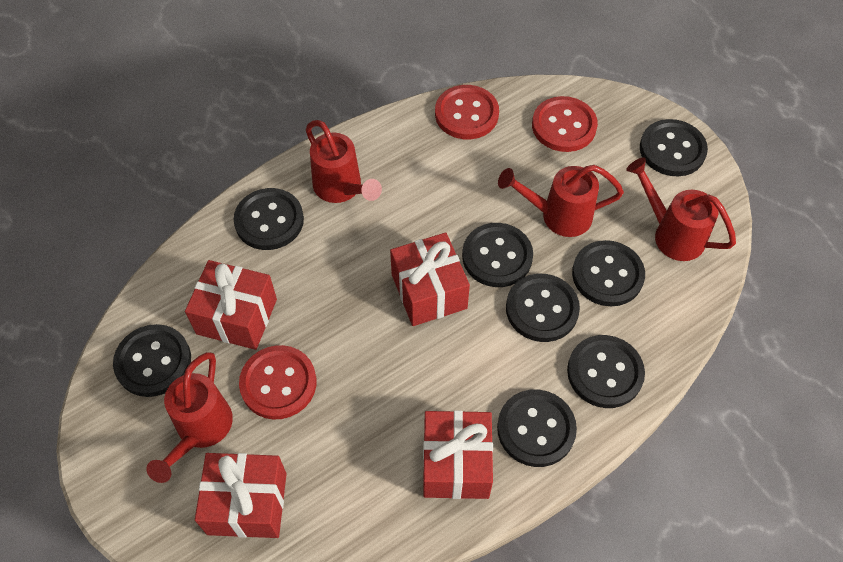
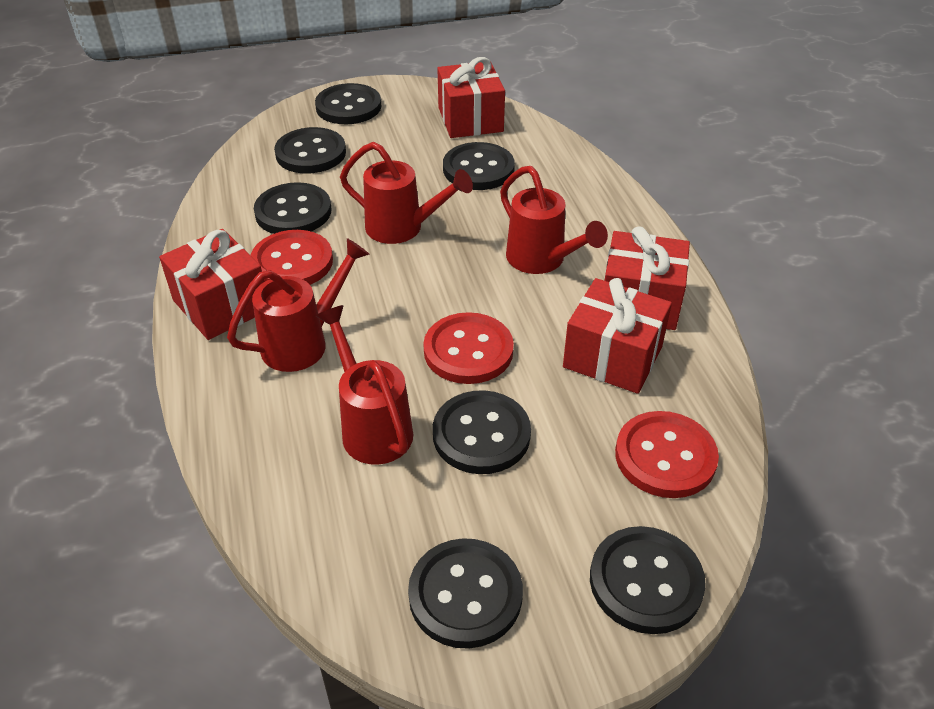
black button: [113,324,191,397] [234,188,304,250] [462,223,533,287] [497,389,577,467] [506,274,580,342] [567,335,645,408] [572,240,645,306] [640,119,708,176] = 8 -> [254,182,331,234] [274,127,346,174] [315,83,382,124] [408,538,523,649] [433,390,531,474] [443,142,515,190] [590,526,706,634] = 7

